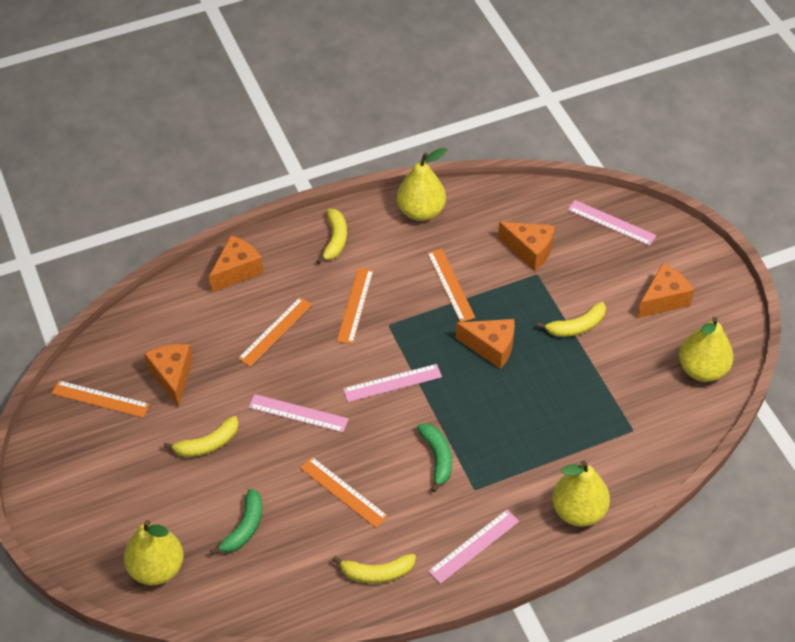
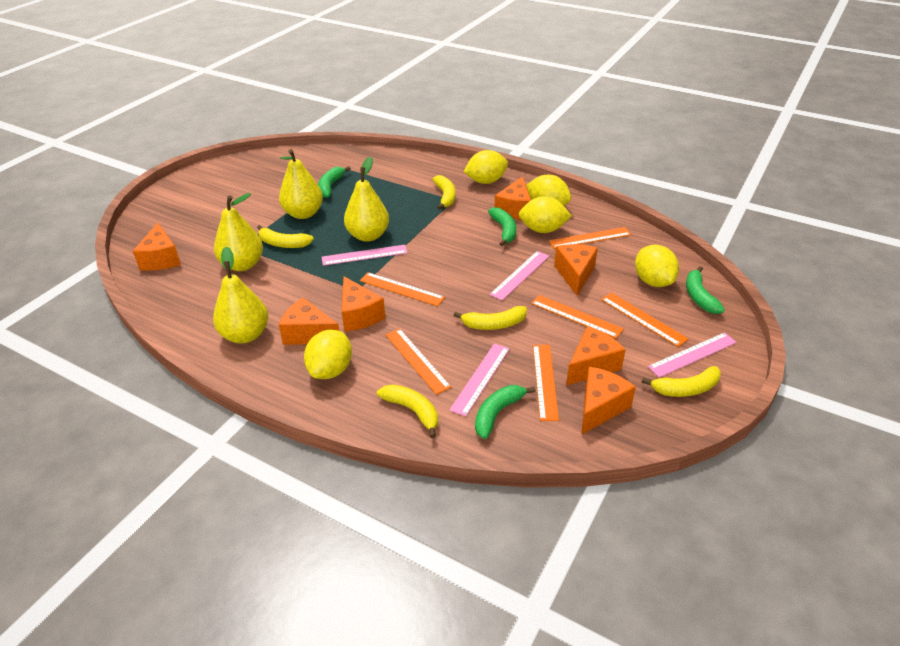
green banana: [210,488,262,554] [417,423,452,492] = 2 -> [318,166,351,198] [475,385,536,439] [488,207,516,246] [686,266,725,314] = 4
orange cheese: [144,344,193,408] [209,235,264,292] [456,319,515,369] [498,222,555,271] [637,263,694,318] = 5 -> [133,223,181,271] [279,298,339,345] [341,276,386,332] [495,176,531,219] [554,244,598,296] [566,326,625,385] [581,367,636,435] = 7
orange ruler: [52,380,150,418] [238,297,312,367] [300,457,388,528] [337,268,374,344] [427,248,475,322] = 5 -> [360,272,445,306] [385,328,451,395] [531,295,624,339] [533,345,559,421] [549,227,631,249] [601,293,688,347] = 6
yellow banana: [164,416,239,457] [317,209,347,264] [332,554,416,583] [537,302,606,337] = 4 -> [257,225,314,248] [377,384,438,438] [433,175,456,210] [454,306,527,330] [642,366,721,397] = 5
yellow lemon: none = 0 -> [304,330,352,379] [464,150,508,184] [519,196,572,233] [526,175,571,206] [635,245,679,287] = 5

